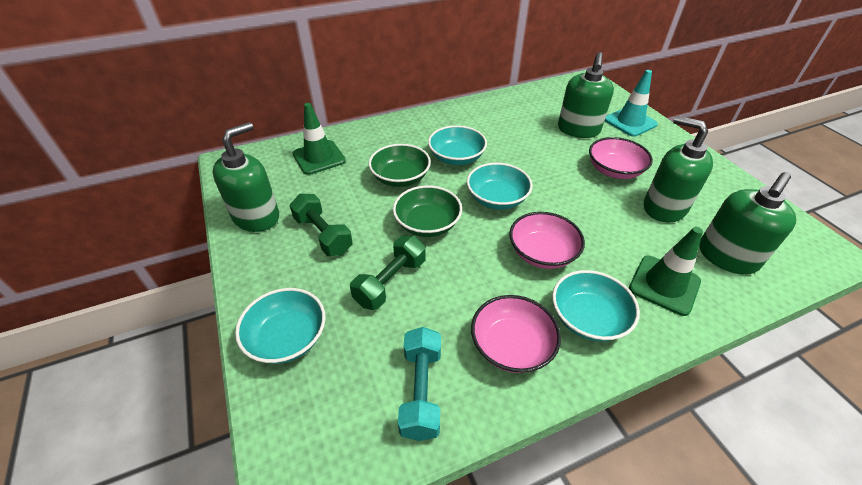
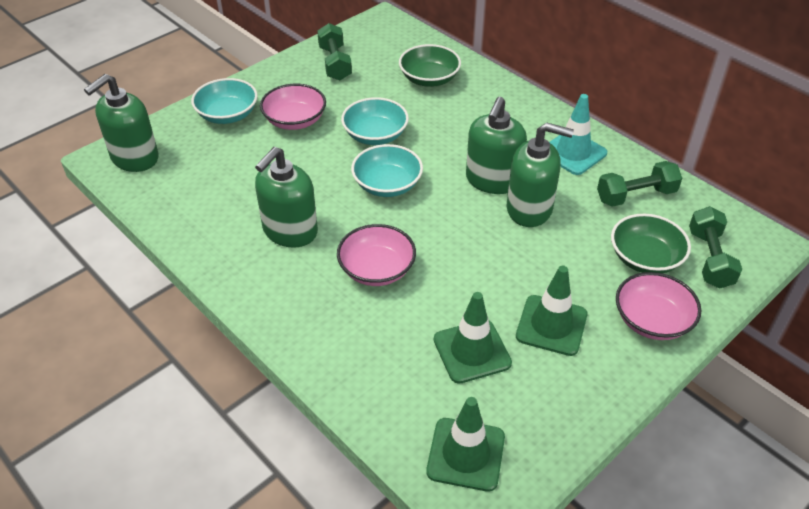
green dumbbell: [290,194,353,256] [350,236,426,310] = 2 -> [317,23,352,81] [597,161,682,207] [689,206,742,289] = 3
green traffic cone: [293,103,346,175] [629,227,703,316] = 2 -> [426,397,505,492] [434,292,512,384] [516,266,587,356] = 3
turquoise bowl: [235,288,326,364] [428,125,487,165] [467,163,533,209] [552,270,640,342] = 4 -> [191,78,258,124] [341,97,409,145] [351,144,423,197] = 3
turquoise dumbbell: [398,327,441,441] = 1 -> none = 0

